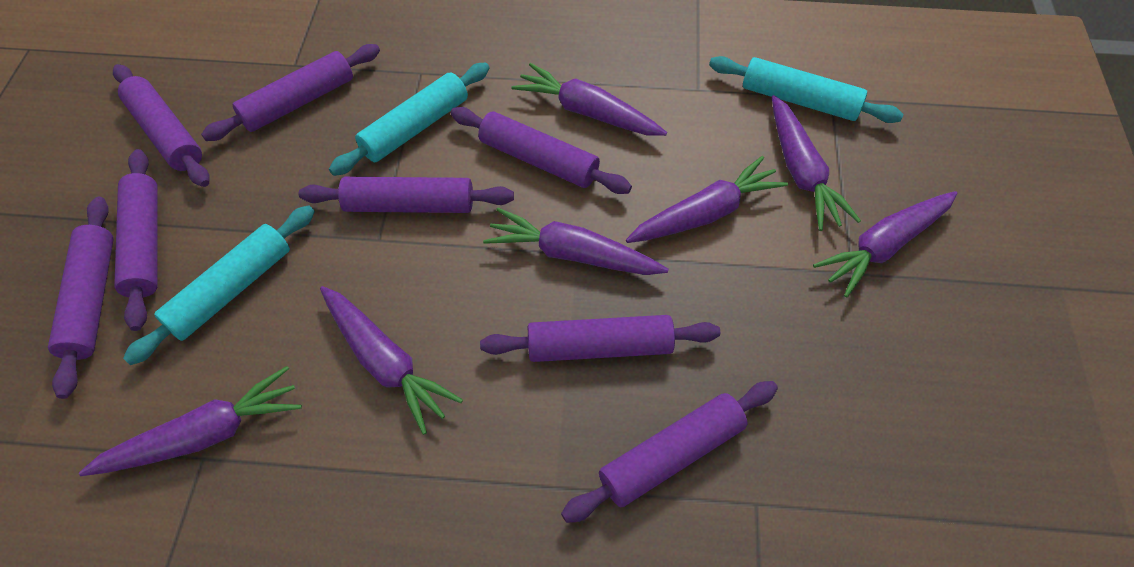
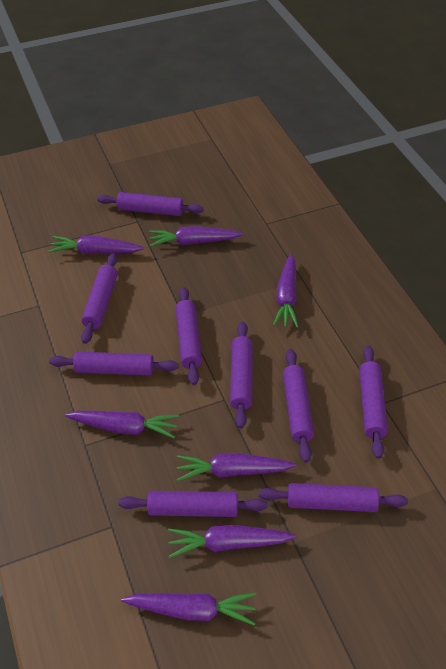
purple rolling pin: [48,197,113,399] [113,64,210,187] [114,149,158,331] [201,44,380,141] [299,177,514,213] [451,107,632,194] [480,315,720,362] [561,381,778,523] = 8 -> [49,351,178,376] [81,253,118,344] [97,192,204,216] [118,491,267,517] [175,287,202,385] [230,321,253,429] [259,483,408,512] [283,349,314,463] [359,345,388,459] = 9
turquoise rolling pin: [123,205,315,365] [329,62,490,176] [709,56,904,123] = 3 -> none = 0

